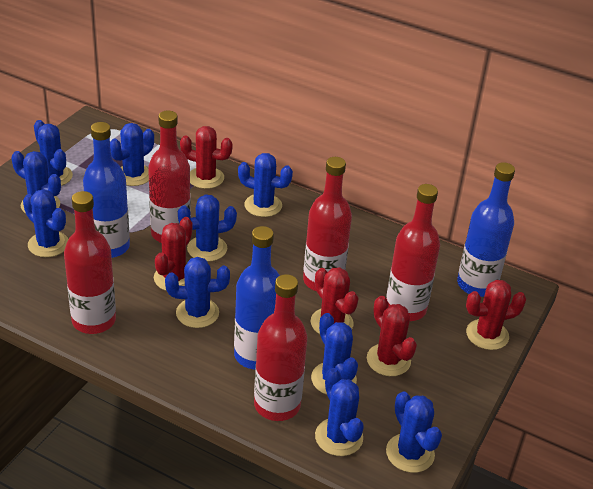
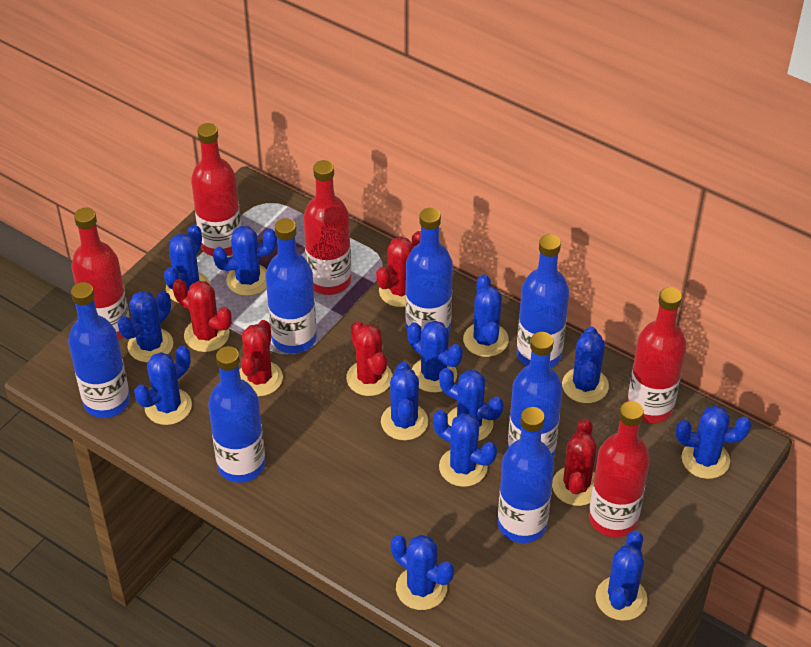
blue bottle: [83,122,130,258] [234,226,280,369] [457,162,515,297] = 3 -> [68,282,130,418] [208,346,265,483] [266,218,316,354] [405,208,453,332] [498,407,554,543] [508,332,563,457] [517,234,569,368] = 7
blue cactus: [11,151,61,213] [23,189,68,257] [34,120,73,186] [110,123,154,186] [165,257,230,328] [178,194,237,262] [238,153,293,217] [311,313,358,395] [315,368,364,456] [386,391,442,473] = 10 -> [117,291,173,362] [134,346,192,425] [164,224,210,303] [213,226,277,296] [381,362,428,440] [391,535,454,610] [407,320,463,393] [433,410,497,487] [439,368,504,441] [463,274,509,357] [562,326,609,403] [595,530,648,621] [676,405,751,479] = 13

